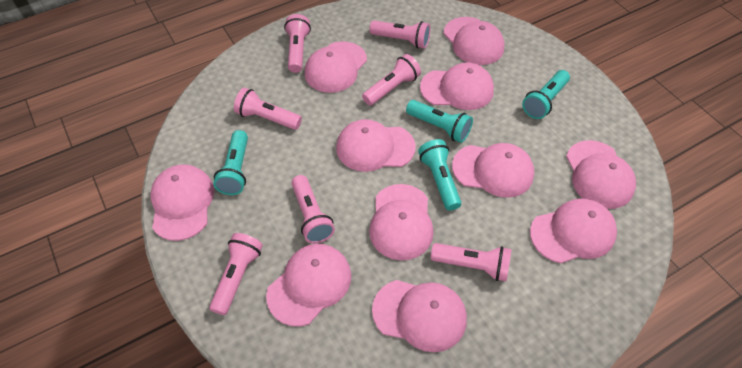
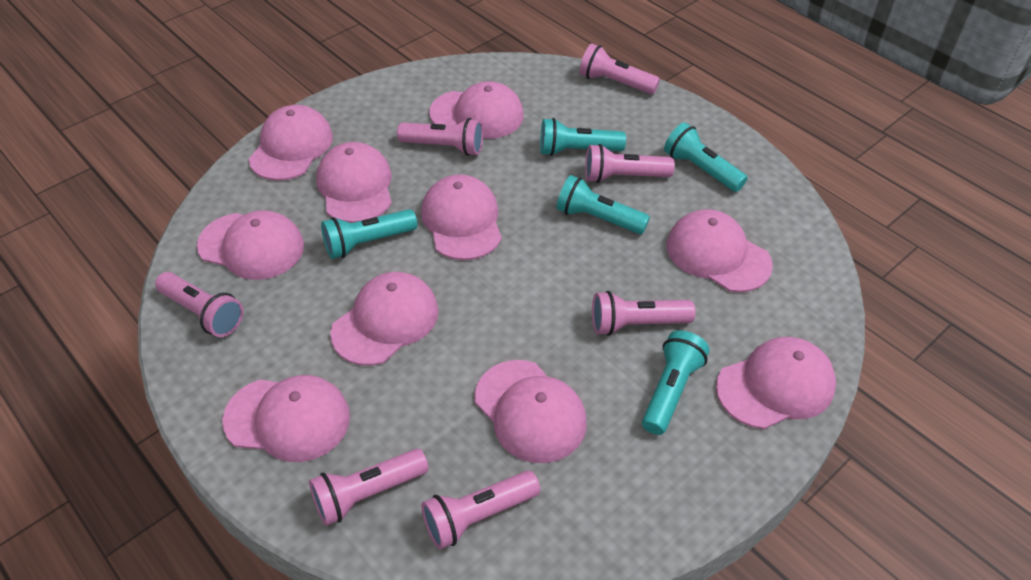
pink cap: [150,165,214,241] [266,244,351,326] [305,41,367,93] [336,119,416,172] [369,184,434,260] [372,280,467,352] [420,62,494,110] [444,17,504,65] [452,143,534,198] [530,198,617,263] [566,140,636,209] = 11 -> [197,210,304,280] [222,375,350,462] [248,105,333,181] [316,142,392,223] [330,272,439,366] [421,174,502,260] [429,81,524,139] [475,360,587,463] [667,209,773,292] [716,337,836,429] = 10
turquoise flashlight: [213,130,248,195] [406,100,473,143] [418,139,461,211] [522,70,570,119] = 4 -> [321,209,417,259] [540,118,626,156] [557,175,650,234] [642,330,709,435] [664,122,748,192] = 5

